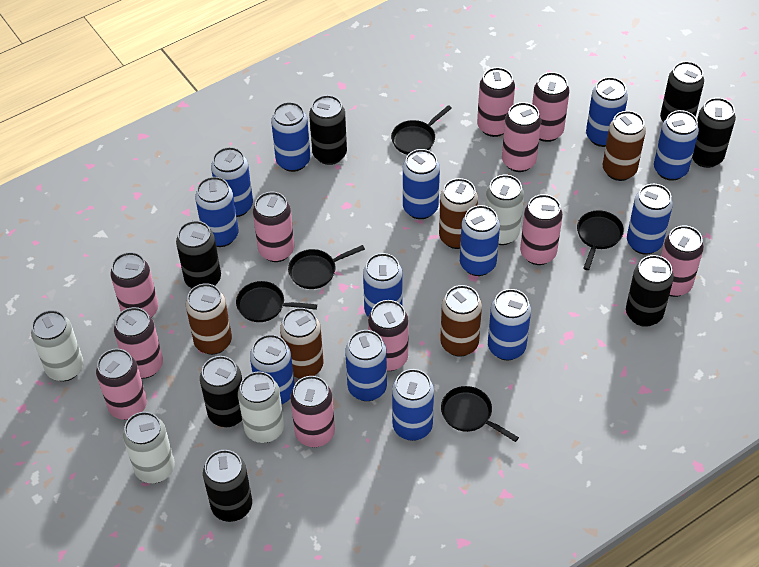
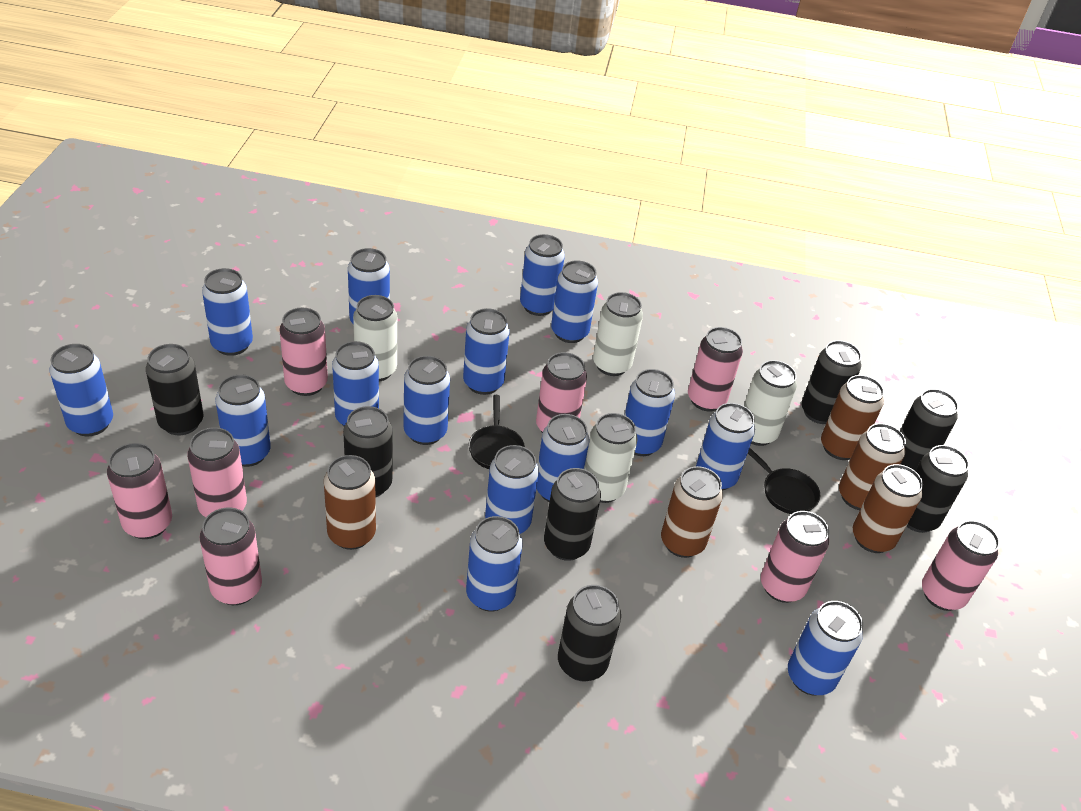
black pan: [236,281,317,322] [288,245,365,289] [391,105,452,155] [441,386,519,442] [577,210,624,270] = 5 -> [468,395,525,469] [748,448,820,514] = 2
blue can: [195,177,238,247] [211,147,253,217] [250,334,295,404] [271,102,310,172] [345,330,387,401] [363,253,403,317] [392,369,434,441] [403,149,440,219] [460,205,500,276] [488,289,531,360] [586,77,628,147] [627,184,673,255] [654,110,699,181] = 13 -> [49,344,113,436] [202,268,253,356] [216,374,271,467] [332,341,379,426] [348,248,390,324] [403,356,450,445] [463,308,510,395] [466,516,523,612] [485,445,539,534] [520,234,565,316] [536,414,589,502] [551,260,598,343] [625,369,675,456] [696,403,755,491] [788,601,863,695] = 15
pink can: [96,349,147,420] [110,252,158,318] [114,307,163,379] [253,192,294,262] [290,376,335,447] [368,300,409,371] [477,67,515,137] [502,102,541,172] [520,194,563,265] [532,72,570,142] [661,225,704,297] = 11 -> [107,443,172,539] [187,427,247,517] [199,508,262,605] [279,308,328,396] [536,352,587,433] [688,327,743,412] [761,511,829,603] [922,520,1000,611] = 8

